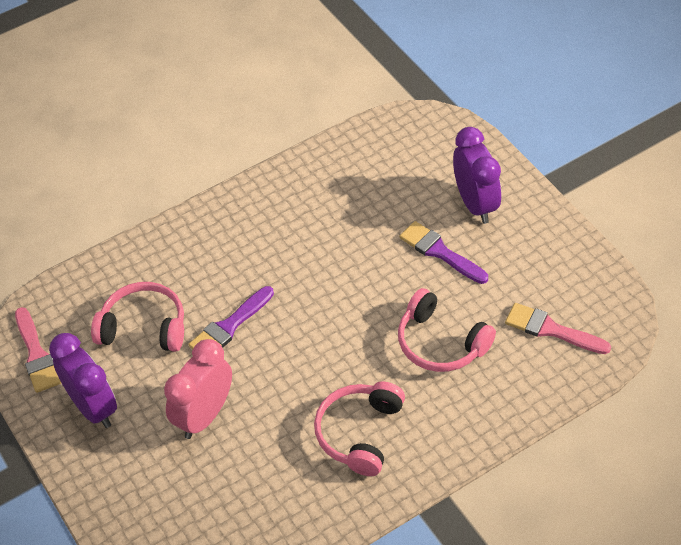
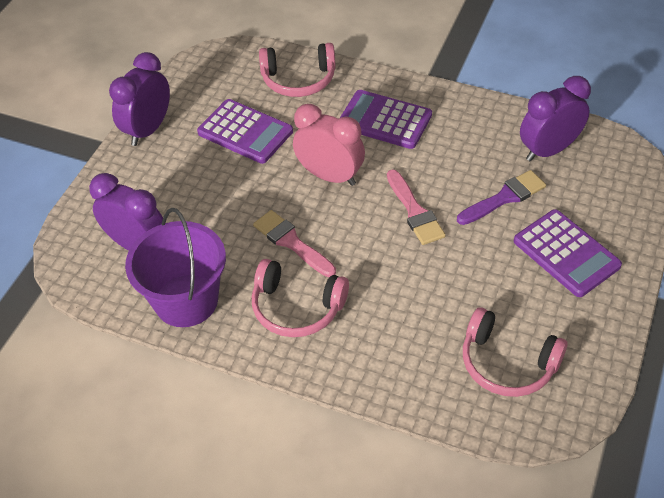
purple brush: [188,286,274,349] [399,221,488,284] = 2 -> [457,170,546,225] = 1
purple bucket: none = 0 -> [125,208,226,327] = 1
purple calculator: none = 0 -> [197,99,293,164] [340,90,432,149] [514,209,622,297] = 3
purple clock: [49,333,117,428] [453,127,501,224] = 2 -> [89,173,163,251] [109,52,170,146] [520,76,591,161] = 3

